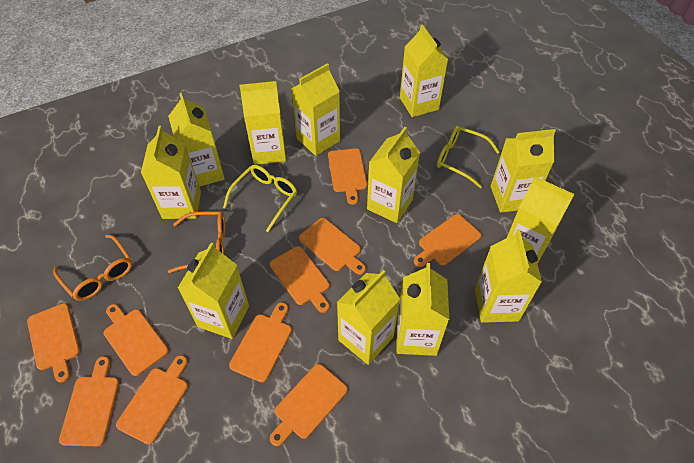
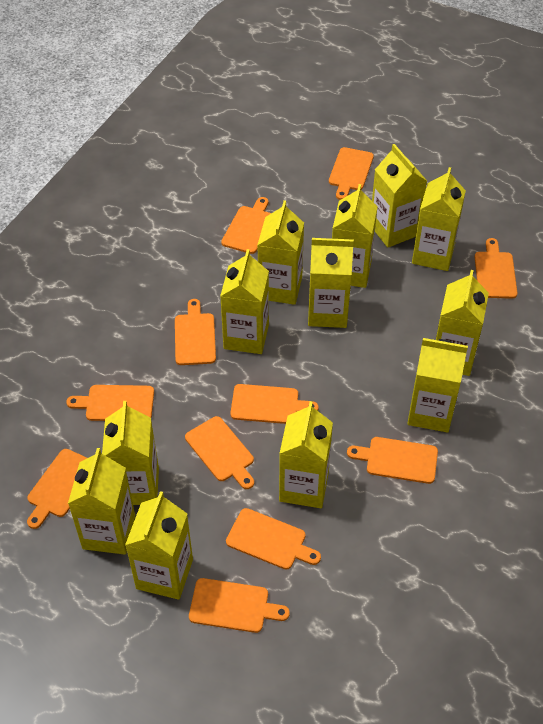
orange cutting board: [27,303,80,383] [59,356,119,446] [104,304,169,376] [116,355,188,445] [229,302,292,382] [270,246,330,313] [270,364,348,446] [299,218,366,275] [328,148,367,205] [414,214,481,267] = 10 -> [27,449,87,529] [66,385,154,421] [175,299,216,365] [185,416,254,489] [189,578,290,633] [221,197,271,254] [226,508,321,569] [230,384,319,424] [329,147,374,200] [347,437,438,484] [475,238,517,299] = 11
orange glasses: [53,235,132,301] [168,211,226,273] = 2 -> none = 0
yellow glasses: [223,165,297,232] [437,126,500,188] = 2 -> none = 0

